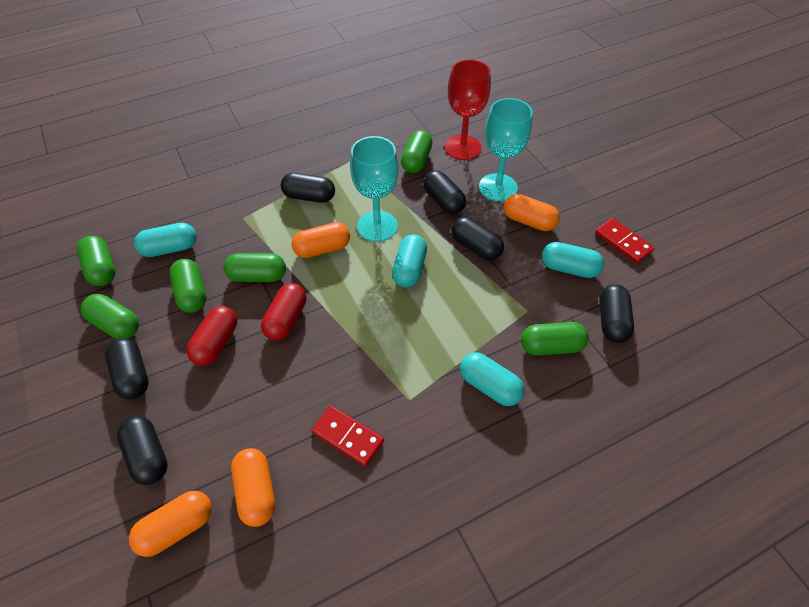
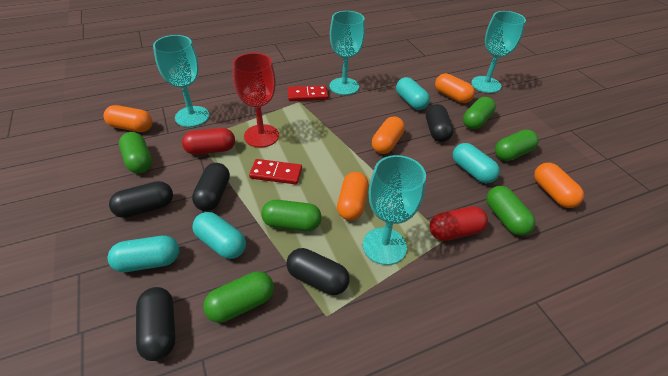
black capsule: [105,338,149,400] [117,416,168,485] [281,173,335,203] [423,171,466,214] [451,217,504,260] [599,284,634,343] = 6 -> [109,181,173,218] [136,287,176,361] [192,163,230,211] [286,248,350,295] [426,104,454,142] = 5
orange capsule: [129,491,212,557] [231,448,275,527] [291,222,350,258] [504,194,560,231] = 4 -> [103,105,153,132] [337,172,369,221] [372,116,405,154] [435,73,475,103] [534,163,584,208] = 5
turquoise goblet: [350,136,399,242] [479,98,533,201] = 2 -> [153,35,209,127] [329,11,365,95] [363,155,426,265] [471,11,526,93] = 4

